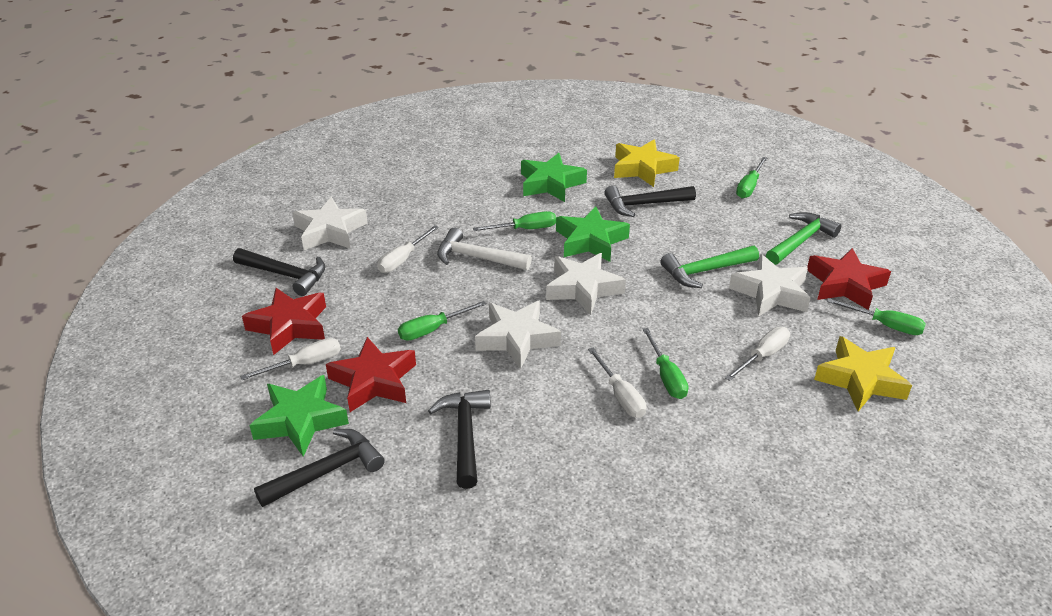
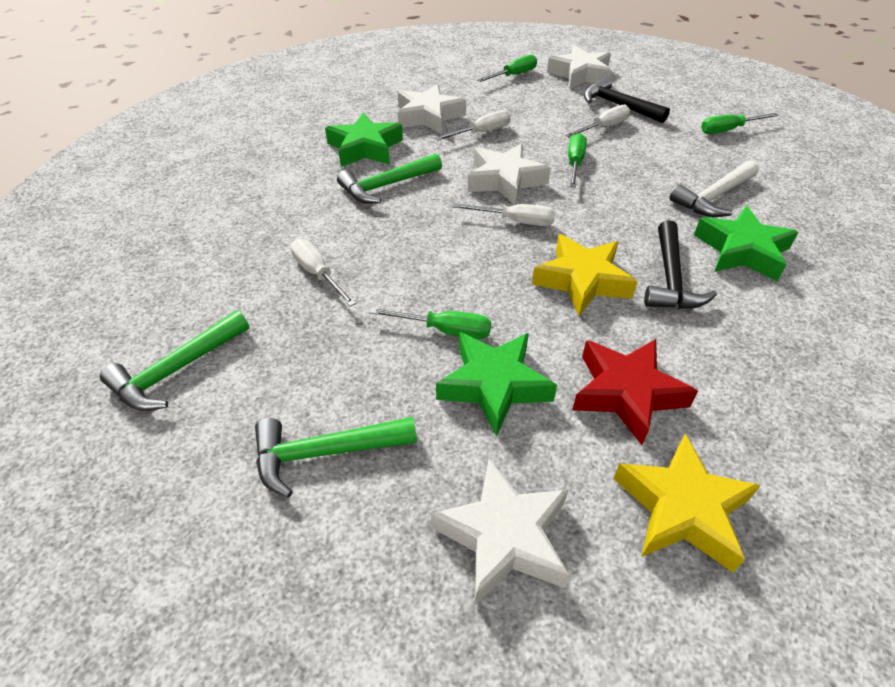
black hammer: [233,248,325,296] [254,429,385,507] [428,390,491,489] [604,185,696,217] = 4 -> [584,76,670,123] [644,220,717,309] = 2
green hammer: [660,246,759,288] [766,212,841,265] = 2 -> [100,310,249,411] [255,417,417,497] [337,153,442,203] = 3
green screwdriver: [398,301,486,341] [473,211,556,231] [642,328,688,399] [736,157,767,198] [827,298,926,335] = 5 -> [369,308,491,339] [477,55,537,82] [568,133,587,188] [701,113,778,134] = 4
red star: [242,288,326,355] [326,337,416,412] [807,248,891,310] = 3 -> [572,339,698,445] = 1

